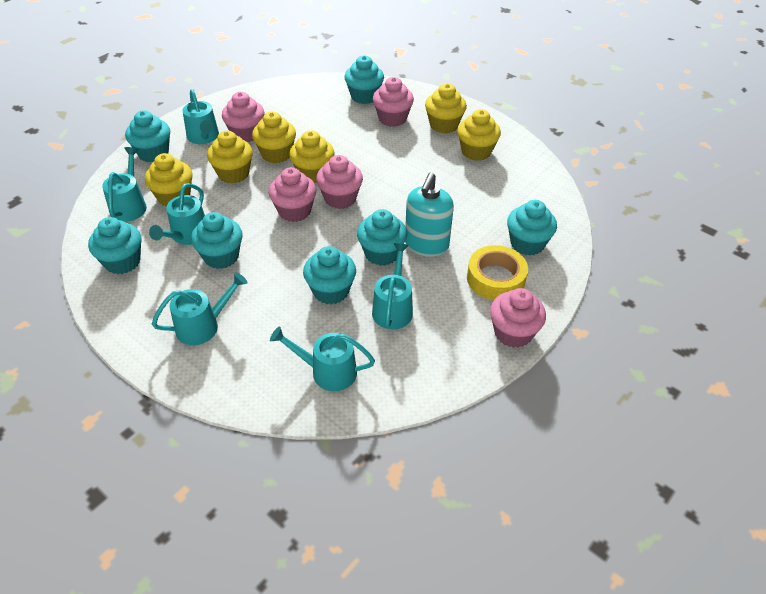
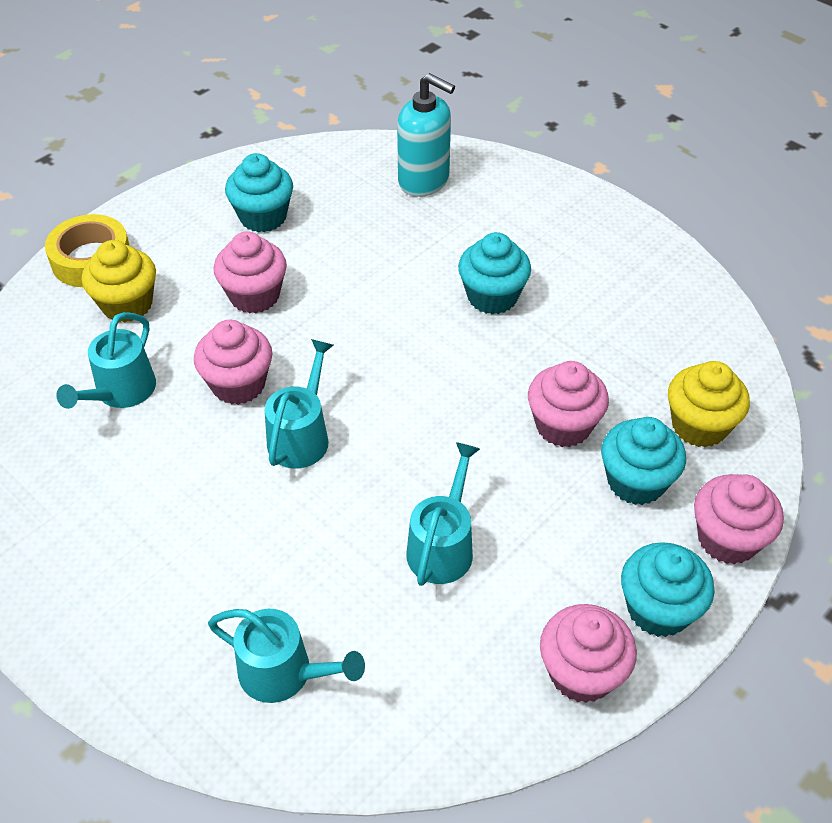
turquoise cupcake: [88,217,141,274] [125,110,170,162] [191,212,243,269] [303,246,356,304] [345,55,384,104] [357,209,407,266] [507,200,557,256] = 7 -> [225,153,293,232] [458,232,531,314] [601,417,686,505] [621,542,715,637] = 4
turquoise watering can: [102,147,147,222] [149,183,205,245] [152,272,247,345] [182,89,219,144] [270,326,375,391] [372,243,413,329] = 6 -> [56,312,156,409] [208,609,365,703] [265,339,333,468] [407,442,480,586] = 4
yellow cupcake: [145,153,192,207] [207,131,253,184] [252,111,296,163] [289,131,335,183] [425,83,467,134] [457,109,501,161] = 6 -> [82,240,156,323] [668,361,750,448] = 2

